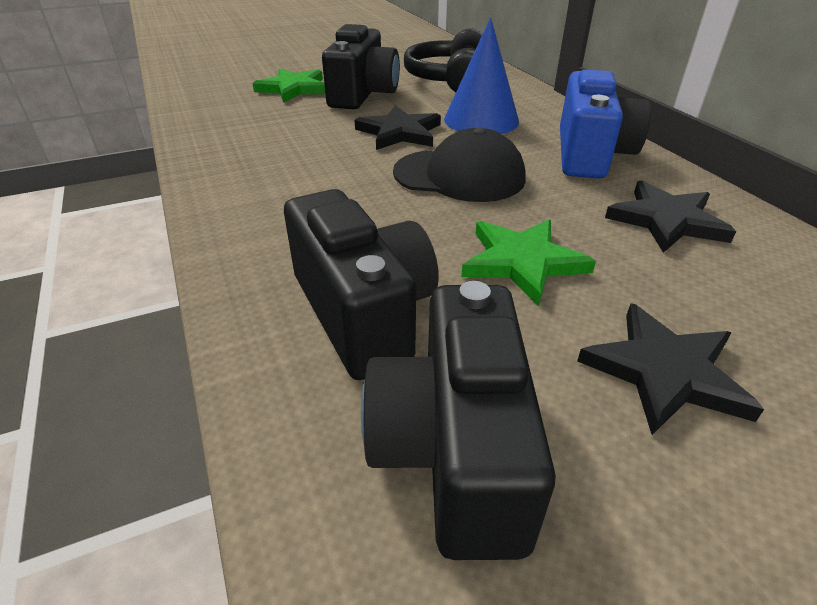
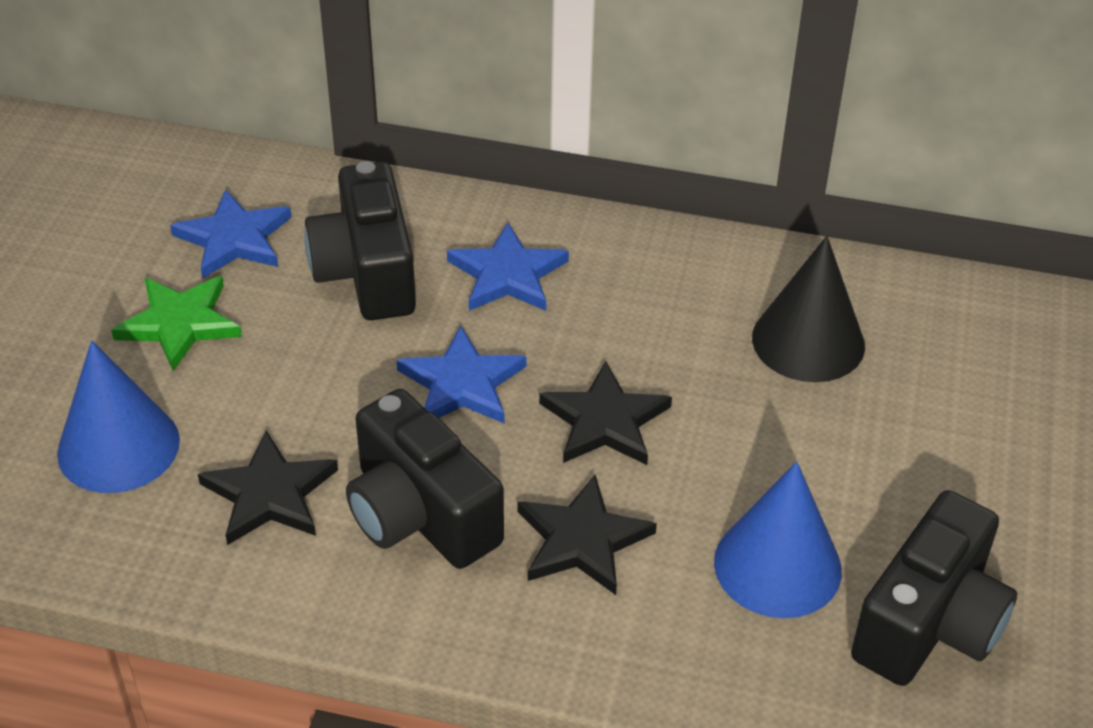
black cap: [393,128,526,202] = 1 -> none = 0
black cone: none = 0 -> [752,236,865,382] = 1
black headphones: [404,28,483,92] = 1 -> none = 0
blue camera: [560,70,651,179] = 1 -> none = 0
blue cone: [444,17,519,134] = 1 -> [57,341,180,493] [714,462,842,618] = 2
blue star: none = 0 -> [170,189,291,279] [396,326,527,424] [447,223,569,311] = 3
green star: [252,69,325,103] [461,220,596,306] = 2 -> [111,276,242,371] = 1

